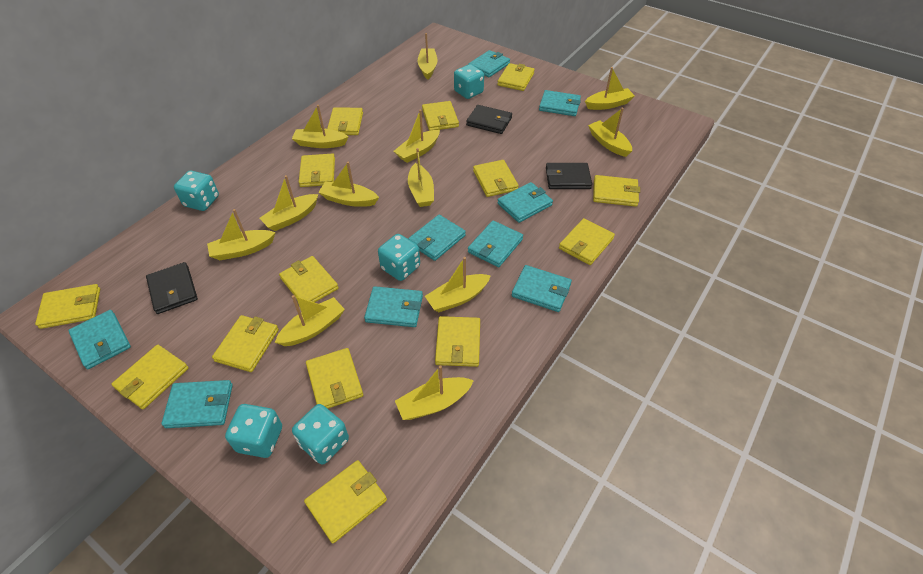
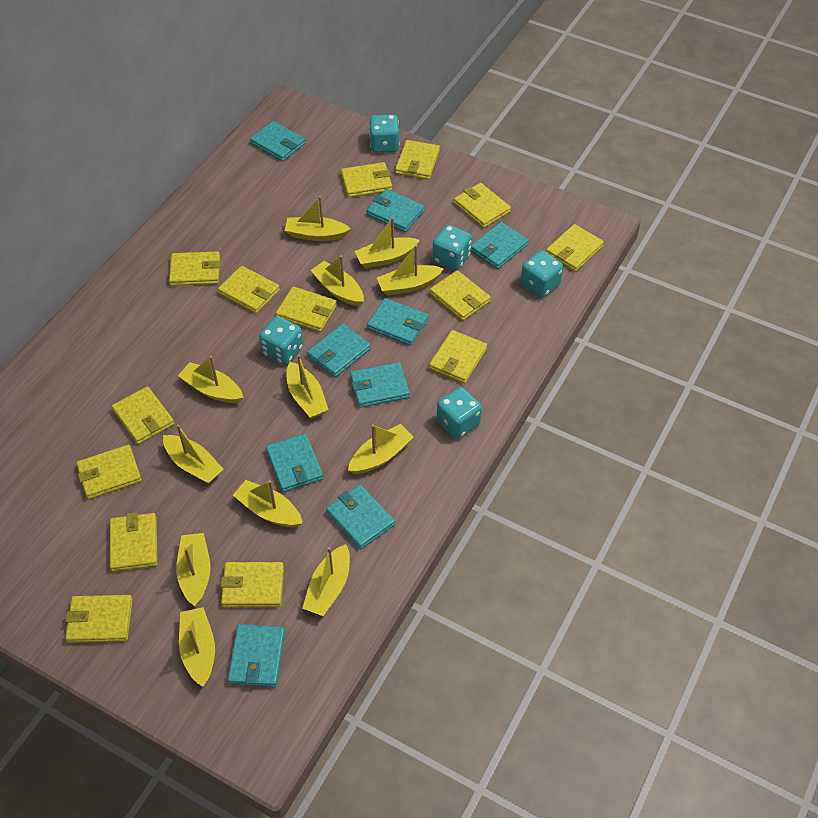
black wallet: [146,262,198,314] [466,105,512,134] [546,163,592,189] = 3 -> none = 0

